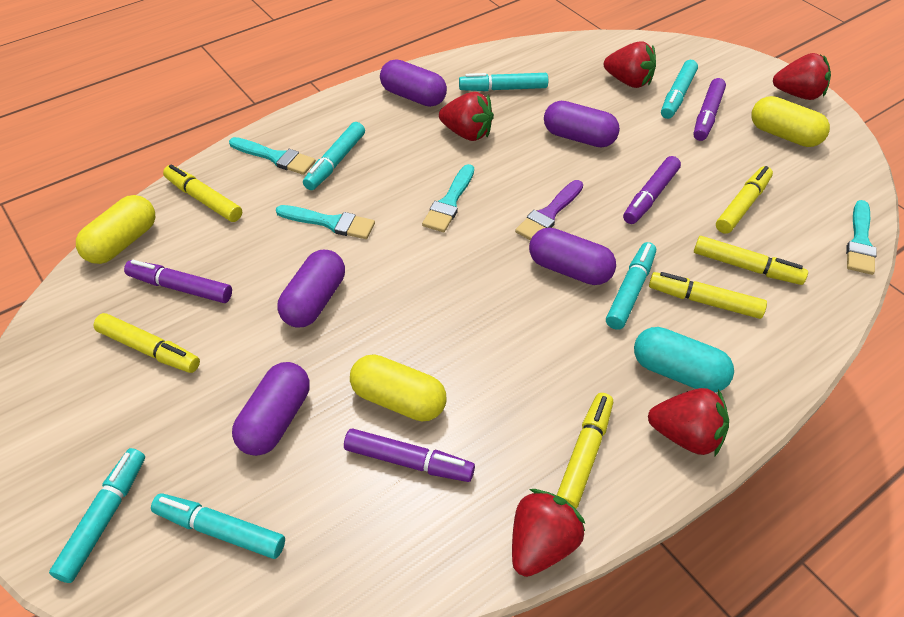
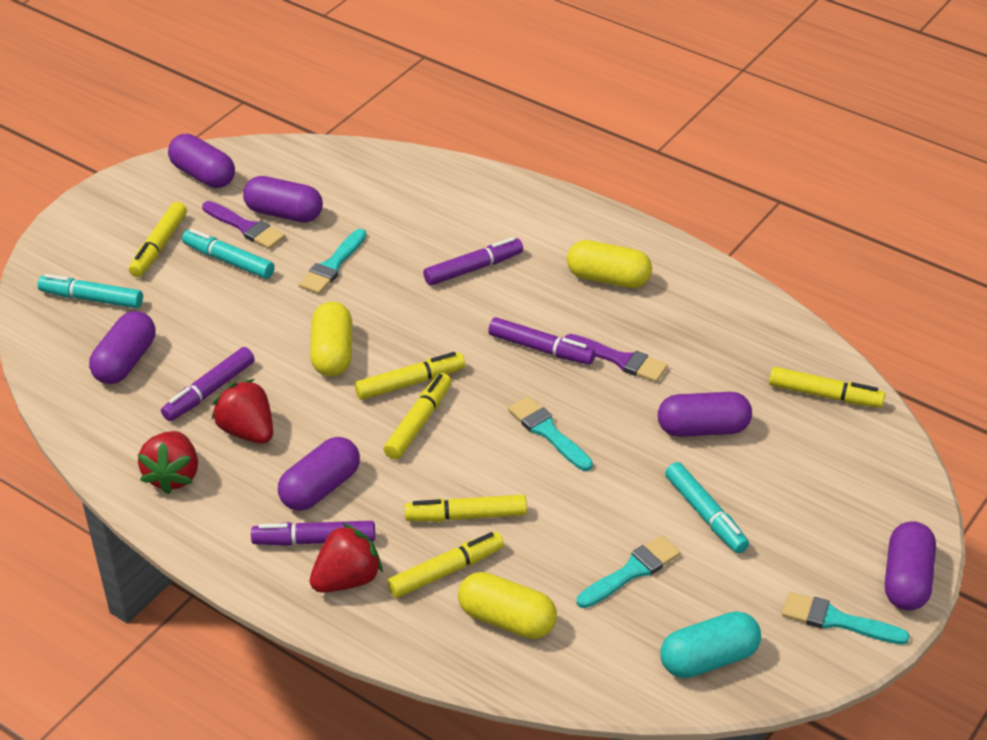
purple brush: [515,180,583,241] = 1 -> [202,201,285,249] [565,334,668,382] = 2
purple capsule: [232,362,310,456] [277,250,345,327] [380,59,447,107] [529,228,616,285] [544,101,620,147] = 5 -> [89,311,156,384] [168,134,235,188] [243,176,323,223] [278,437,360,511] [658,392,752,437] [885,521,936,610] = 6
red strawberry: [439,92,494,141] [512,489,585,577] [604,42,656,88] [648,388,729,457] [773,53,831,100] = 5 -> [137,431,198,494] [212,379,273,443] [310,523,383,592] = 3
turquoise marker: [49,448,145,583] [151,493,285,559] [303,122,365,190] [459,73,548,91] [606,242,656,330] [661,60,698,119] = 6 -> [37,274,143,308] [182,229,275,279] [665,462,749,554] = 3

